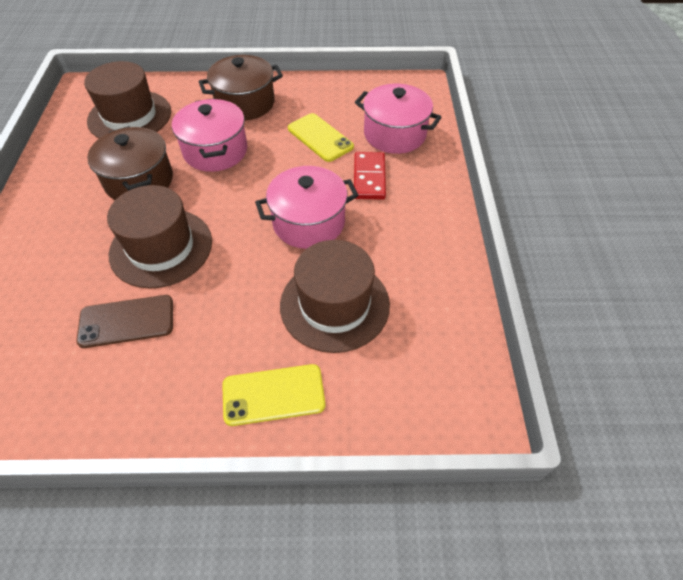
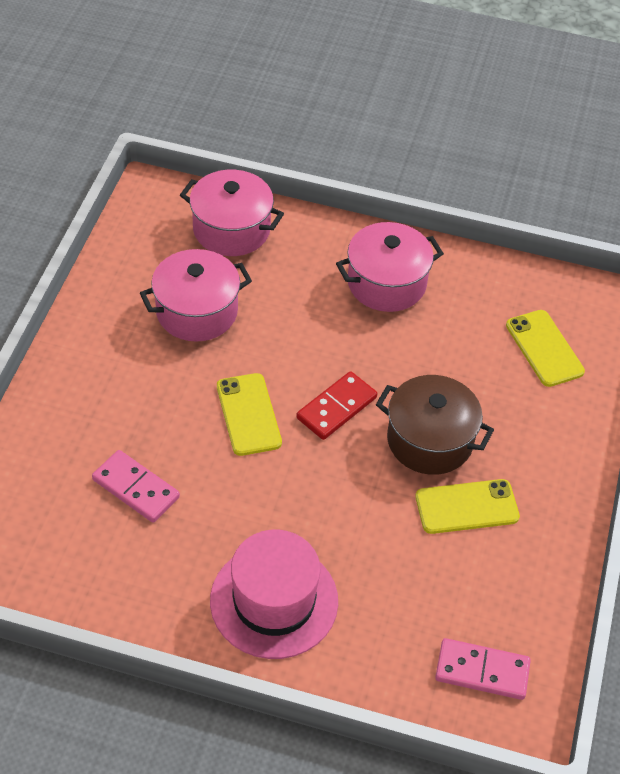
brown hat: [84,61,171,138] [107,185,212,289] [280,240,390,353] = 3 -> none = 0
brown phone: [76,295,173,348] = 1 -> none = 0
brown pot: [87,126,173,200] [199,55,283,120] = 2 -> [376,375,494,475] = 1
pink domino: none = 0 -> [92,450,180,523] [435,638,531,700] = 2
pink hat: none = 0 -> [210,530,338,659] = 1
yellow phone: [222,364,325,426] [288,113,354,162] = 2 -> [217,373,282,456] [415,479,520,534] [506,310,585,387] = 3

